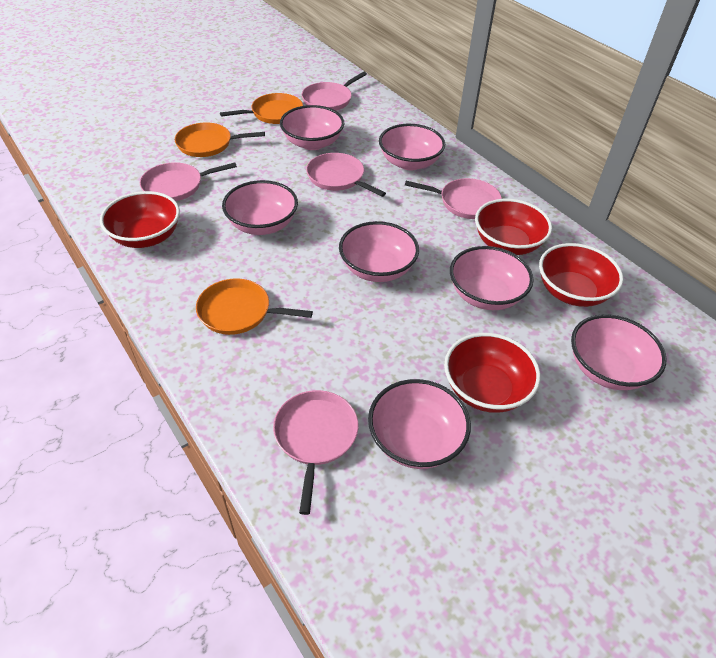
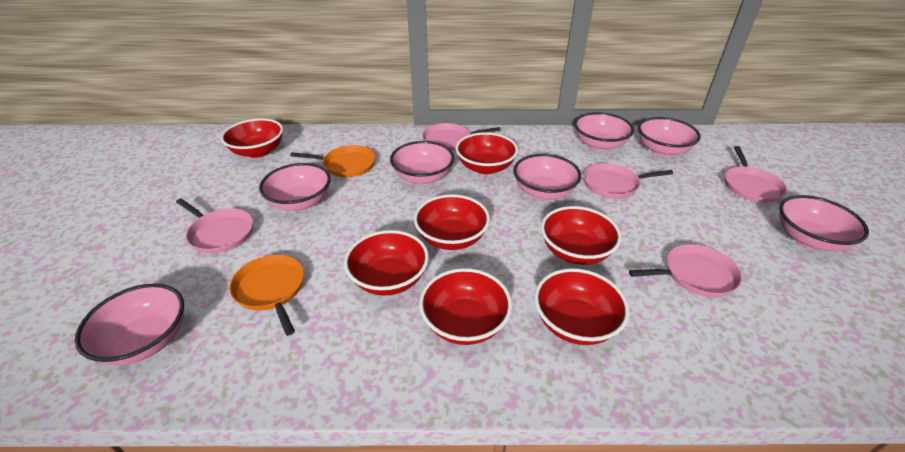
orange pan: [175,122,265,157] [196,279,313,335] [220,93,303,124] = 3 -> [229,254,304,336] [290,145,376,177] = 2
red bowl: [100,191,180,248] [444,333,540,413] [475,199,552,255] [539,243,623,307] = 4 -> [221,118,283,158] [344,230,429,296] [414,194,490,250] [419,268,512,345] [456,132,518,174] [534,268,629,345] [541,206,622,265] = 7

